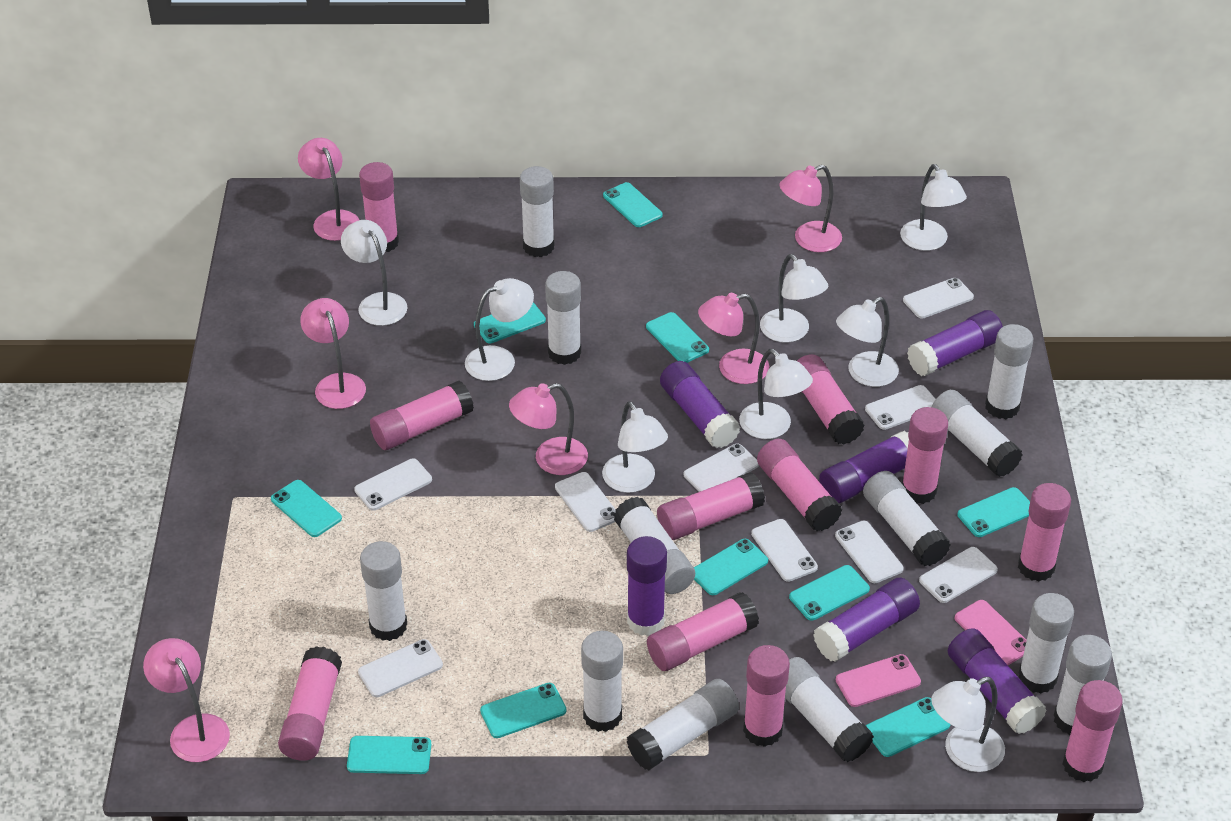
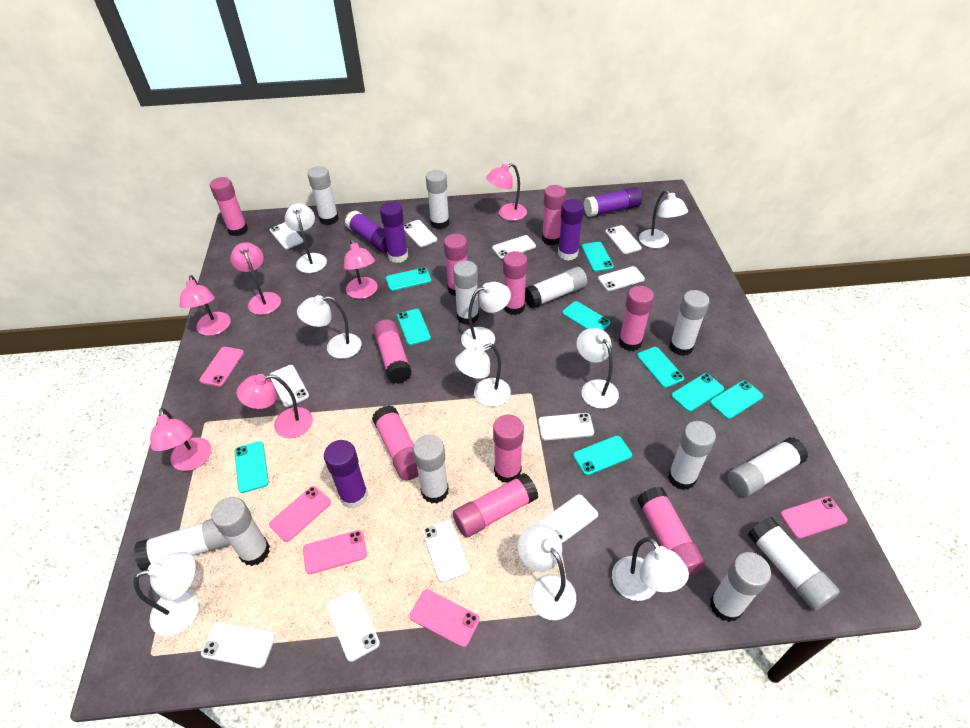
pink glue stick: [278,646,342,761] [359,162,399,252] [370,381,474,450] [647,592,759,671] [657,472,765,540] [743,645,790,747] [757,439,842,531] [797,354,865,445] [902,407,948,504] [1018,483,1071,581] [1062,680,1123,782] = 11 -> [210,177,248,236] [372,406,419,480] [373,319,412,384] [444,234,468,296] [453,473,538,538] [493,415,524,483] [503,251,527,315] [542,185,566,245] [619,286,654,351] [637,487,705,577] = 10
pink phone: [836,654,921,707] [955,600,1027,665] = 2 -> [199,347,244,387] [269,486,331,542] [303,530,367,574] [410,590,480,647] [780,496,848,539] = 5
purple glue stick: [627,536,667,636] [660,361,740,448] [813,578,920,662] [819,431,909,504] [907,310,1003,376] [948,628,1047,734] = 6 -> [324,440,368,509] [345,210,388,253] [380,202,408,263] [558,199,584,261] [584,187,642,217] = 5
turquoise phone: [271,480,342,537] [347,736,431,774] [474,302,546,343] [480,683,566,738] [603,182,663,227] [646,312,709,363] [694,539,768,595] [789,565,870,621] [866,697,950,757] [957,487,1030,537] = 10 -> [235,441,269,493] [386,268,431,291] [397,309,431,345] [562,301,610,330] [573,436,632,476] [581,242,614,272] [637,347,684,388] [671,373,724,412] [710,380,763,419] = 9
white lamp: [341,220,408,326] [465,278,534,381] [602,401,668,493] [739,349,813,439] [760,254,828,343] [836,297,899,387] [900,164,967,251] [931,677,1005,772] = 8 -> [133,552,199,636] [285,203,327,273] [297,295,362,359] [455,343,511,407] [461,282,511,351] [518,524,576,620] [577,328,619,409] [612,537,689,601] [639,190,688,248] = 9
white phone: [354,458,432,511] [358,639,443,697] [555,472,616,532] [684,444,759,492] [751,519,818,582] [835,521,904,583] [865,385,936,430] [903,278,974,319] [919,547,998,603] = 9 -> [201,622,275,668] [269,365,309,407] [270,222,304,249] [327,589,380,662] [404,220,437,247] [422,520,469,583] [492,235,536,259] [537,494,598,543] [538,413,594,440] [598,266,645,291] [605,225,642,254] = 11

